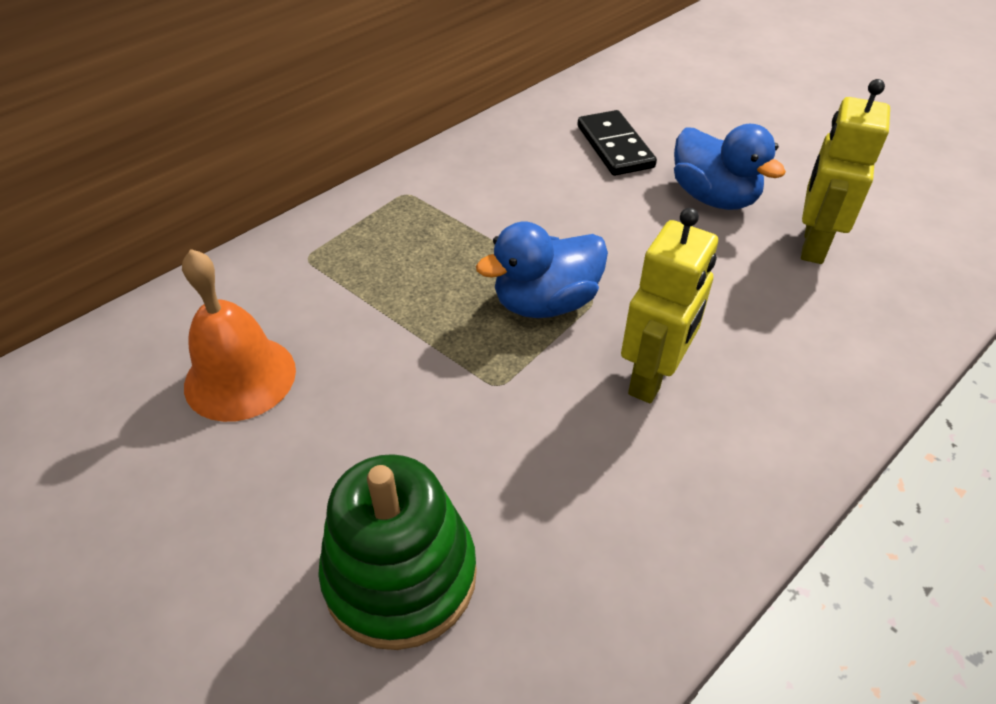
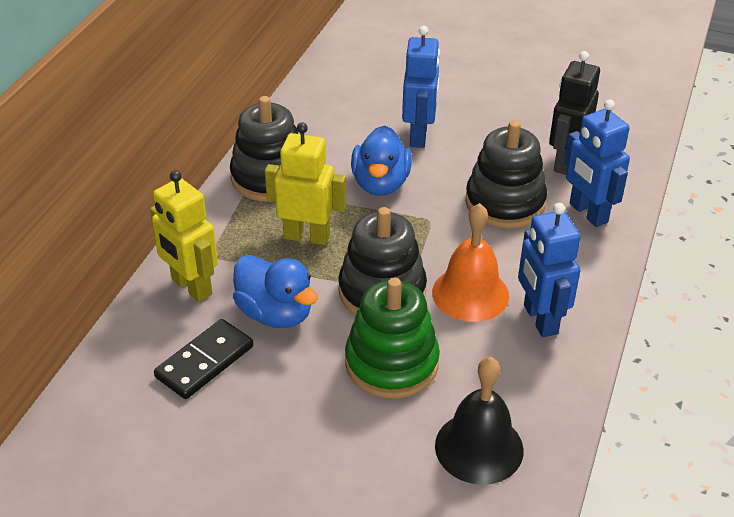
black bell: none = 0 -> [435,357,524,485] = 1
black robot: none = 0 -> [549,51,600,175] = 1
black stacking toy: none = 0 -> [230,96,298,202] [338,207,427,315] [465,121,547,228] = 3
blue robot: none = 0 -> [402,26,440,148] [518,203,581,337] [564,99,630,227] = 3

